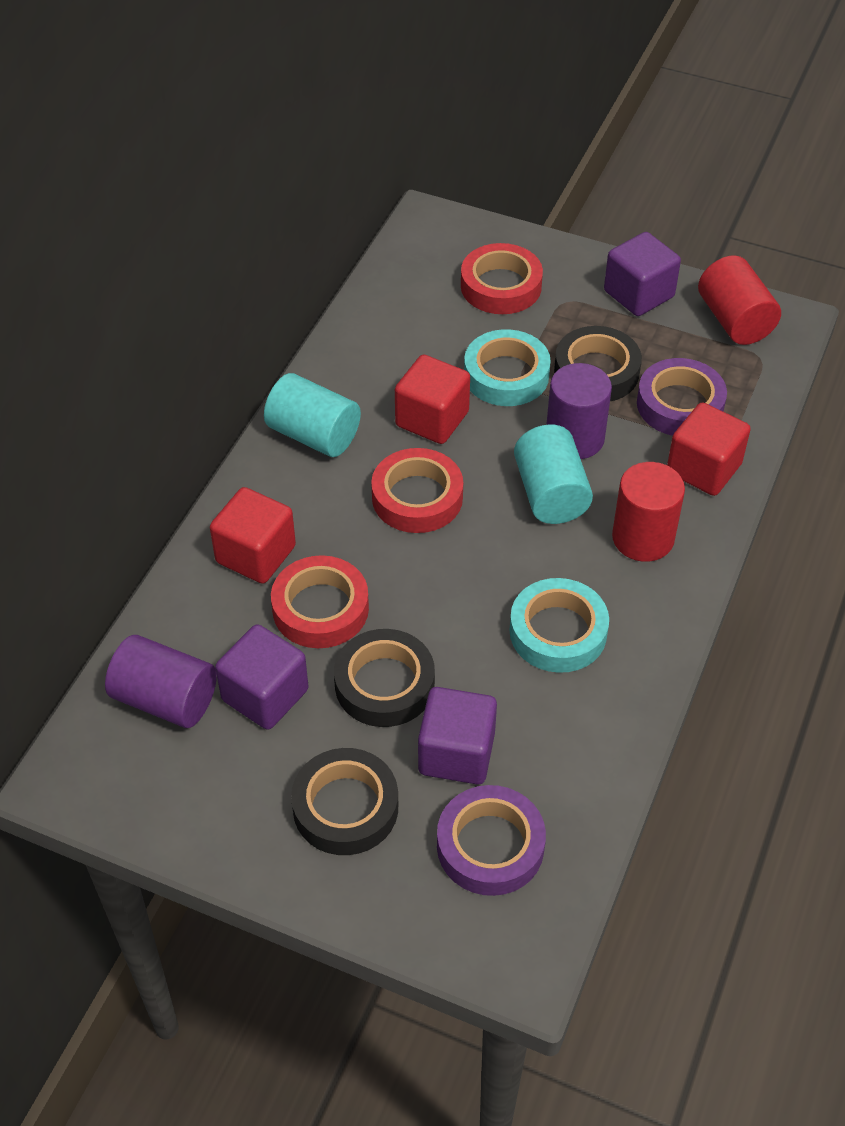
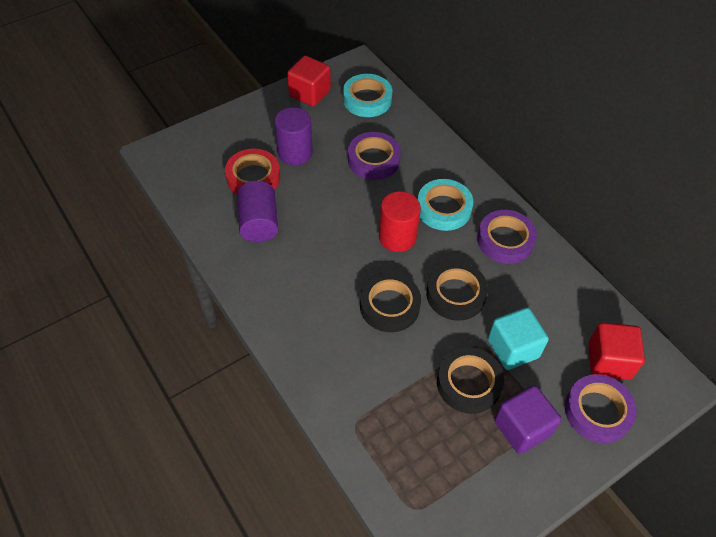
purple cube: [215,624,308,730] [418,687,497,785] [604,232,681,316] = 3 -> [494,385,561,454] = 1
purple tape: [437,785,546,896] [637,358,727,436] = 2 -> [348,132,401,180] [477,210,537,264] [565,374,637,443] = 3
red cube: [210,487,296,584] [395,355,470,444] [667,403,751,496] = 3 -> [287,56,331,107] [588,322,645,380] = 2
red cylinder: [612,462,685,562] [698,255,781,345] = 2 -> [379,191,421,252] = 1
red tape: [271,555,369,648] [371,448,463,533] [461,243,543,314] = 3 -> [225,149,280,195] = 1
turquoise cube: none = 0 -> [488,307,549,370] = 1
turquoise cylinder: [264,373,361,457] [514,425,593,524] = 2 -> none = 0

